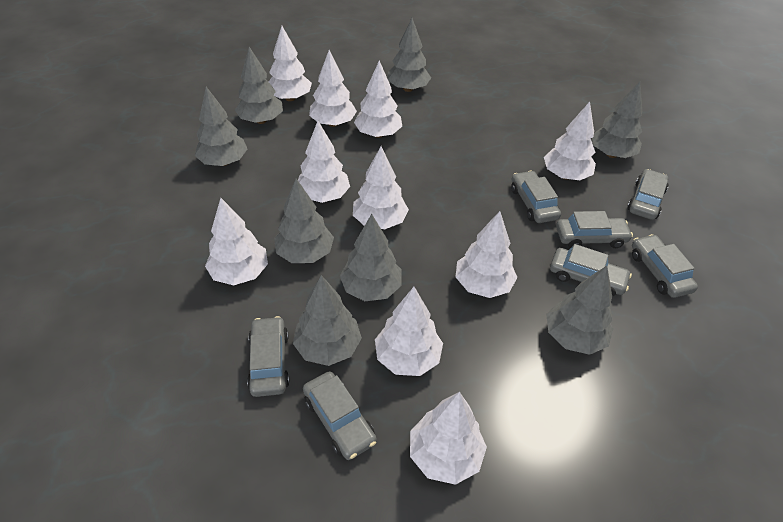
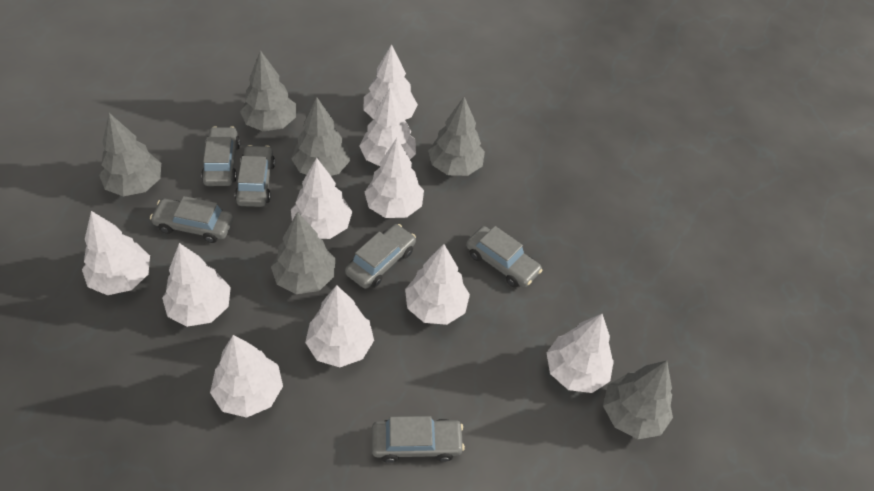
grey car: [247,316,289,397] [303,371,377,460] [511,171,561,223] [550,244,632,297] [556,211,633,248] [627,169,668,220] [632,234,698,298] = 7 -> [150,196,234,243] [201,126,240,186] [235,145,275,207] [345,224,416,289] [372,416,465,463] [466,226,543,288] = 6
grey tree: [195,87,247,166] [235,47,283,124] [274,179,334,263] [293,275,362,366] [340,214,402,301] [387,18,431,92] [546,266,613,355] [592,81,642,158] = 8 -> [99,113,161,196] [240,50,296,131] [271,212,335,294] [291,97,350,176] [428,97,485,176] [603,361,673,439] = 6

